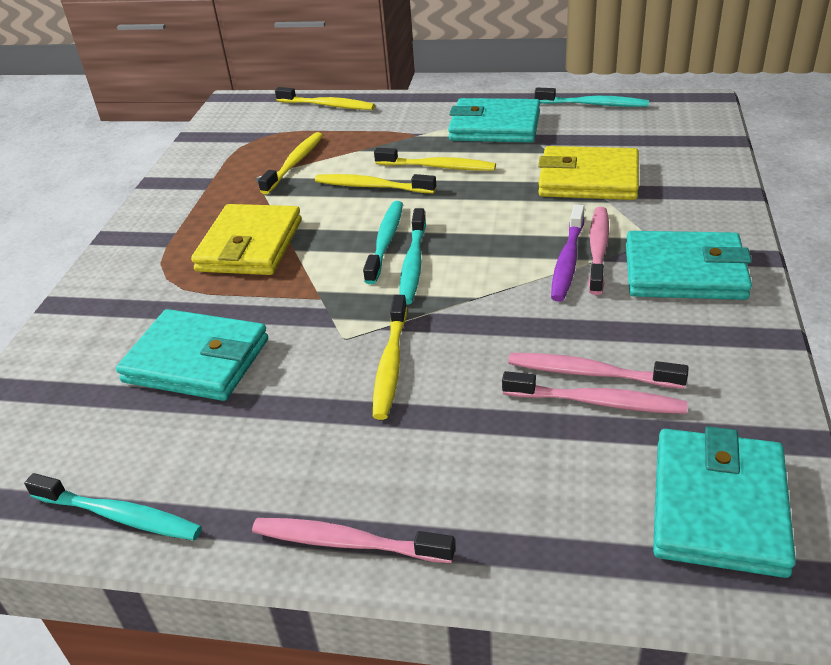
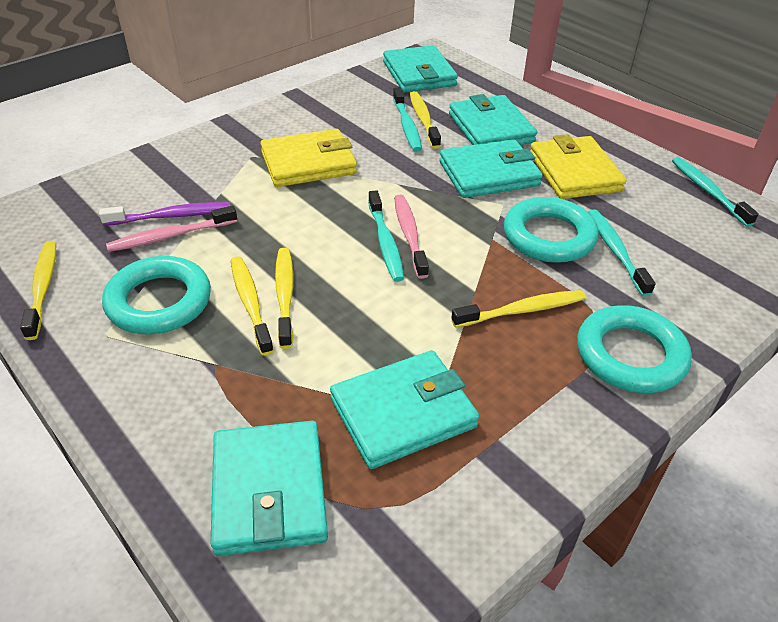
pink toothbrush: [252,518,455,563] [502,371,687,414] [508,353,689,389] [588,207,609,295] = 4 -> [106,206,237,252] [394,195,429,279] = 2
turquoise ring: none = 0 -> [102,256,211,334] [504,197,599,263] [577,305,692,393] = 3
turquoise wallet: [116,309,268,401] [448,98,540,142] [626,231,752,300] [653,426,796,578] = 4 -> [210,421,328,556] [330,350,479,469] [383,45,458,92] [439,139,543,198] [449,94,537,145] = 5

